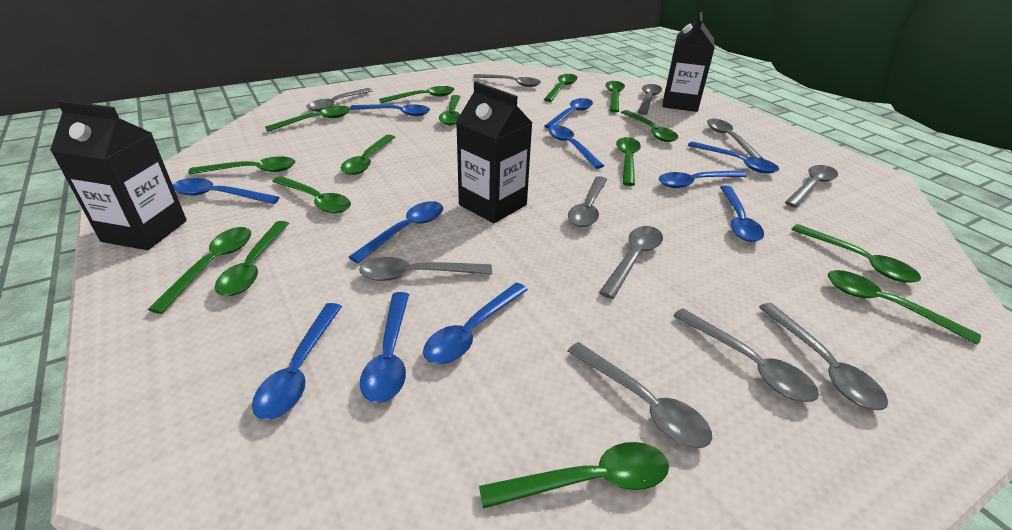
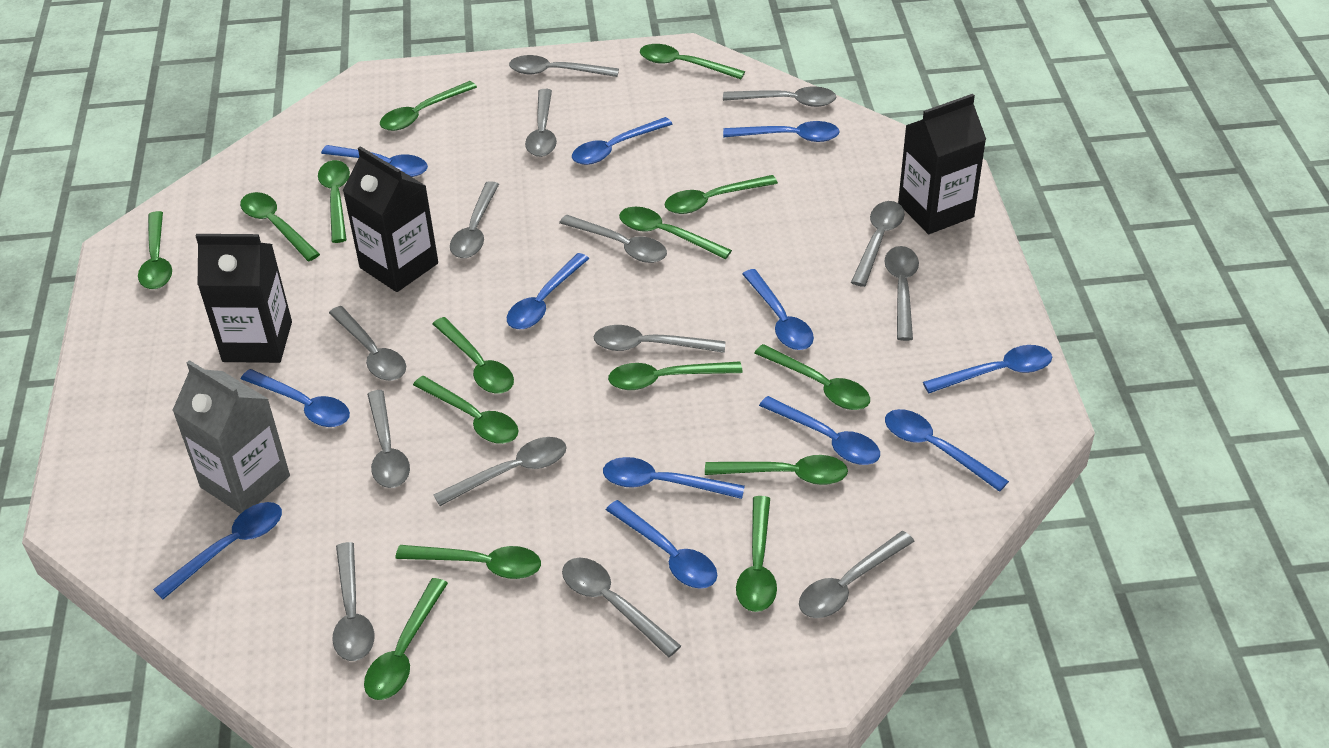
blue spoon: [173,178,280,204] [252,303,342,420] [349,201,443,263] [350,104,430,116] [360,292,409,403] [423,283,528,364] [544,98,593,129] [548,125,604,169] [659,170,747,188] [688,141,779,174] [720,185,764,242] = 11 -> [153,502,282,599] [241,369,350,427] [321,145,428,177] [507,253,589,329] [572,117,672,165] [603,457,745,499] [606,500,717,589] [723,121,840,142] [742,269,814,350] [759,396,880,465] [885,409,1009,492] [923,345,1052,393] = 12
grey carton: none = 0 -> [172,360,290,514] = 1
grey spoon: [306,88,372,112] [359,257,492,281] [473,74,541,87] [568,176,607,227] [568,342,712,448] [599,226,663,299] [638,84,662,115] [673,308,819,402] [707,119,764,159] [759,303,888,410] [785,165,838,208] = 11 -> [329,306,406,381] [332,542,375,661] [367,390,410,488] [433,437,567,506] [450,181,499,258] [509,55,619,77] [525,89,557,157] [559,215,667,263] [562,558,681,657] [594,325,726,353] [723,86,836,107] [799,531,915,618] [851,201,905,287] [884,246,919,341] = 14

